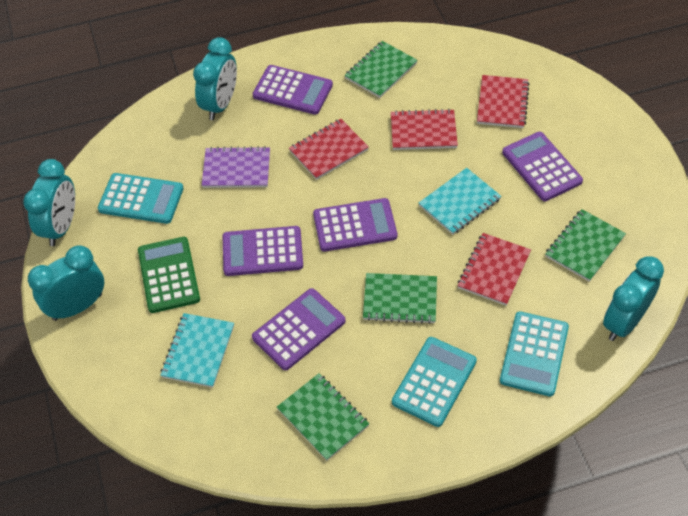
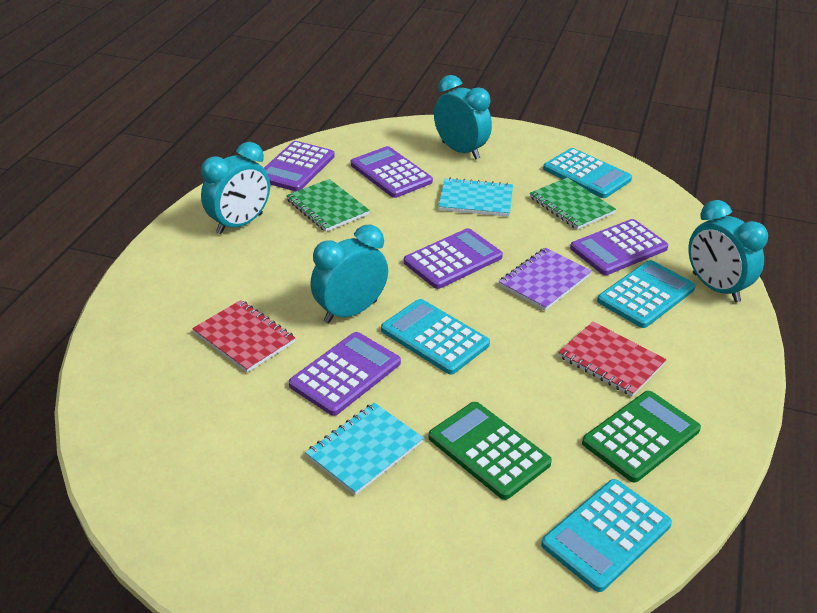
green calculator: [138,237,200,313] = 1 -> [428,402,552,500] [582,391,701,482] = 2
green notebook: [277,373,369,461] [344,41,417,98] [363,273,437,324] [545,209,626,282] = 4 -> [286,179,370,232] [530,177,616,230] = 2
red notebook: [289,119,369,180] [391,109,458,150] [458,233,531,306] [477,75,529,128] = 4 -> [192,300,295,373] [558,321,667,397] = 2
turquoise calculator: [98,173,184,224] [392,337,477,427] [500,311,569,397] = 3 -> [381,299,490,374] [541,479,672,592] [543,148,632,198] [597,260,696,328] = 4

